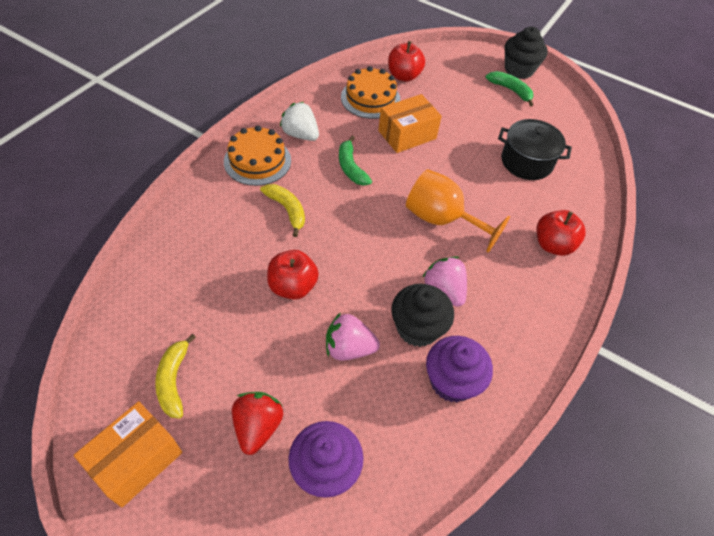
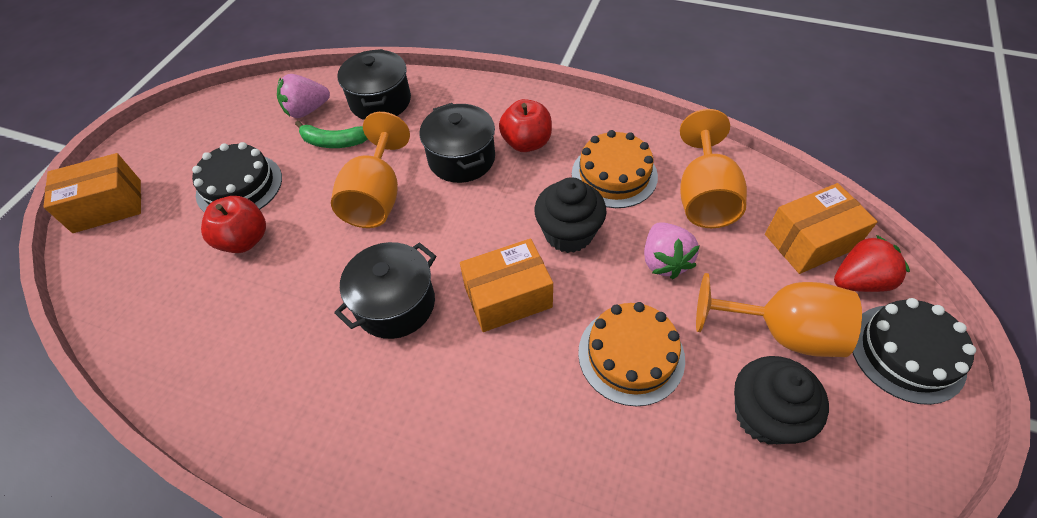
black cake: none = 0 -> [192,142,282,213] [852,298,976,405] = 2
black pot: [498,119,572,180] = 1 -> [334,242,437,339] [337,49,411,120] [420,103,495,183] = 3
green banana: [339,136,372,186] [485,71,534,107] = 2 -> [295,121,368,148] = 1
orange box: [74,401,182,508] [378,94,442,153] = 2 -> [43,153,141,233] [460,239,553,332] [765,183,878,274] = 3
orange goblet: [406,169,510,253] = 1 -> [331,112,410,228] [680,109,747,228] [696,273,862,357] = 3
purple cupcake: [288,421,364,498] [426,336,493,402] = 2 -> none = 0
red apple: [267,250,319,300] [388,41,425,82] [537,210,585,256] = 3 -> [201,196,266,253] [499,99,552,152] = 2
white strawberry: [280,102,319,141] = 1 -> none = 0
yellow banana: [155,334,196,419] [260,184,305,237] = 2 -> none = 0

